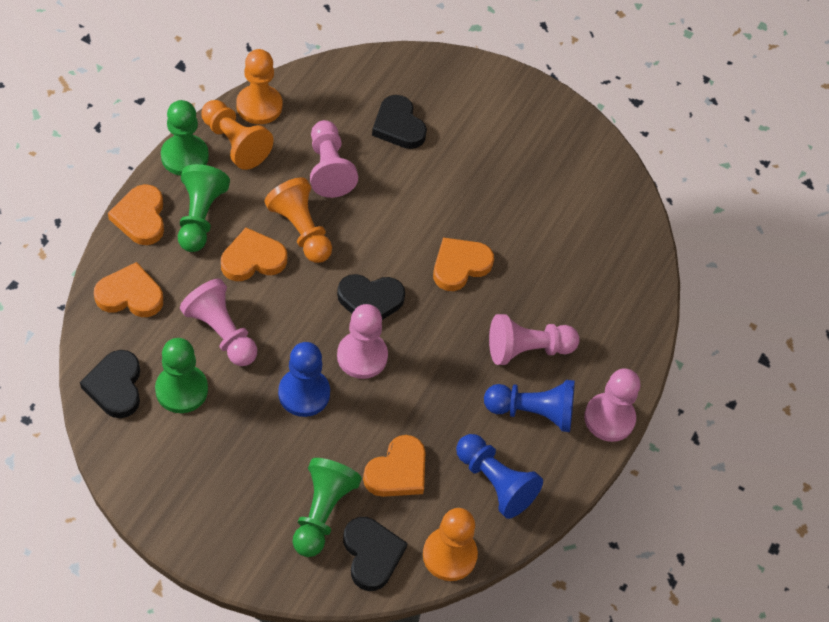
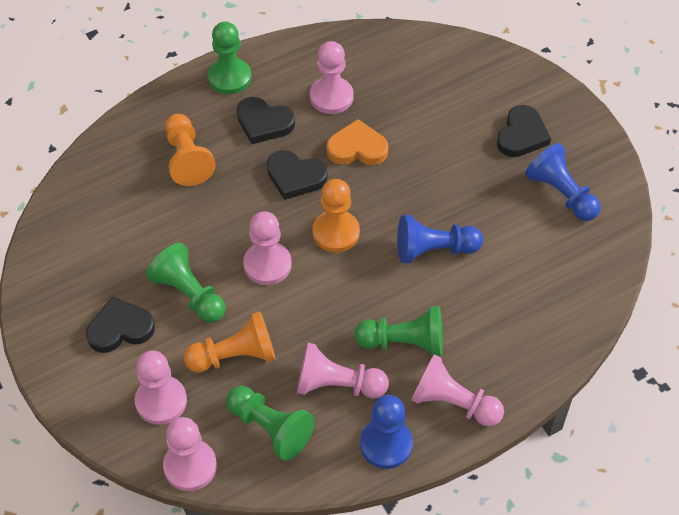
orange heart: [94,262,163,317] [108,184,164,245] [221,228,287,281] [363,435,425,497] [433,237,494,291] = 5 -> [326,119,389,165] = 1
orange pawn: [201,100,274,170] [236,49,282,124] [264,177,332,263] [423,508,478,581] = 4 -> [165,114,216,186] [184,311,275,373] [312,179,360,253] = 3
pink pawn: [180,279,257,366] [310,120,358,198] [337,304,388,379] [489,314,580,365] [584,368,640,442] = 5 -> [135,351,187,425] [163,417,217,491] [243,212,292,285] [297,343,389,398] [310,41,354,114] [411,354,504,427] = 6

